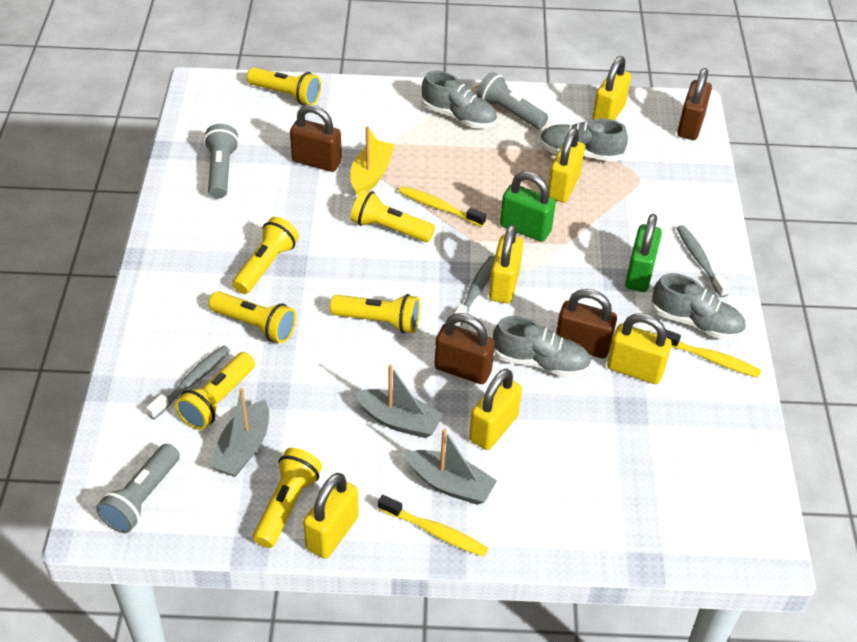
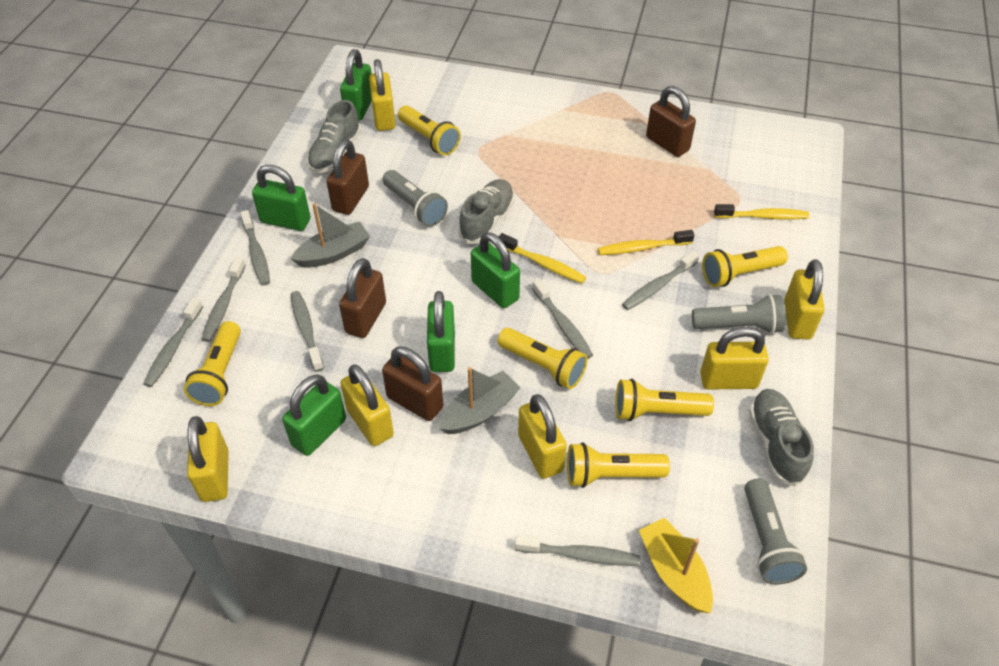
green padlock: [500,172,556,242] [625,214,662,292] = 2 -> [252,165,311,231] [282,374,346,456] [340,49,372,120] [427,291,455,372] [471,232,520,308] = 5
grey boat: [209,388,269,477] [354,364,444,438] [405,428,497,505] = 3 -> [291,203,370,268] [439,367,521,434] = 2
grey shoe: [422,71,497,129] [493,316,591,378] [540,118,628,162] [651,273,746,340] = 4 -> [307,100,361,173] [458,179,514,244] [749,389,814,487] = 3
grey toothbrush: [146,346,230,419] [454,256,495,327] [677,225,730,298] = 3 -> [143,298,203,387] [201,257,246,342] [240,210,270,286] [290,291,324,372] [515,535,640,566] [532,279,593,359] [622,251,699,310] = 7
yellow flashlight: [175,352,255,430] [209,291,296,343] [232,217,299,294] [247,67,321,105] [253,448,322,548] [330,294,420,333] [351,189,435,242] = 7 -> [184,321,241,406] [398,105,461,155] [498,328,587,389] [567,442,670,488] [615,379,714,421] [702,246,788,287] = 6

